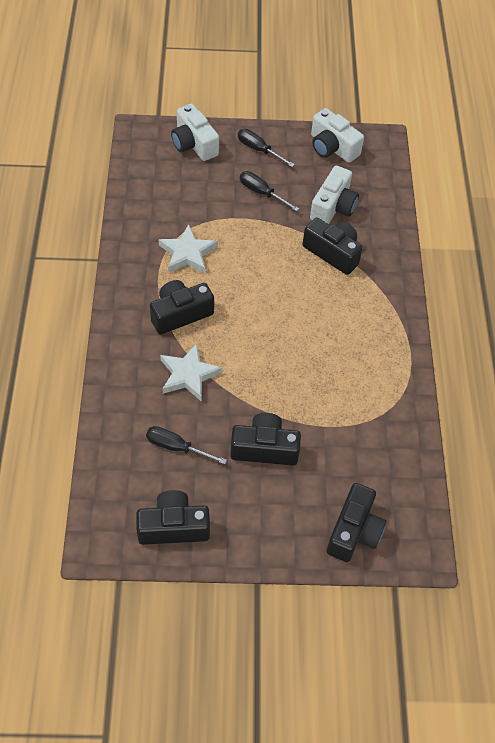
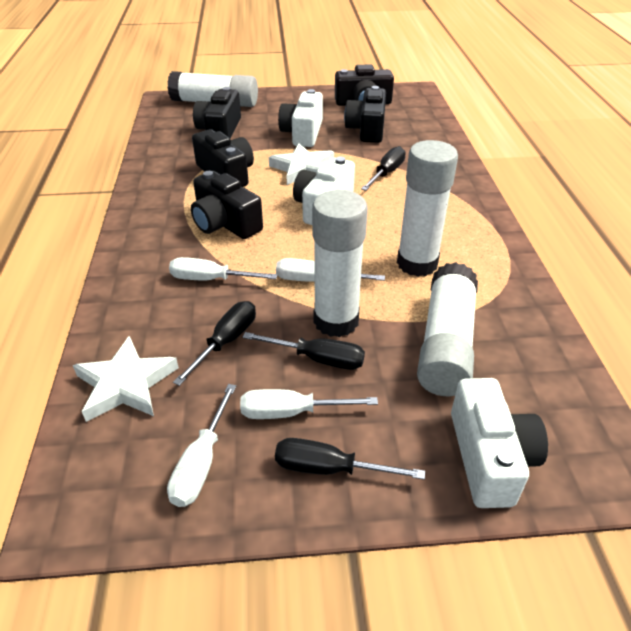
black screwdriver: [146,426,227,464] [238,129,295,167] [240,171,299,211] = 3 -> [173,301,256,386] [242,332,365,370] [275,438,425,480] [361,146,406,191] = 4
white glue stick: none = 0 -> [168,71,258,107] [312,190,368,337] [397,140,458,277] [417,262,478,396] = 4
white screwdriver: none = 0 -> [167,384,236,507] [169,257,278,280] [240,389,378,419] [276,258,385,282] = 4

